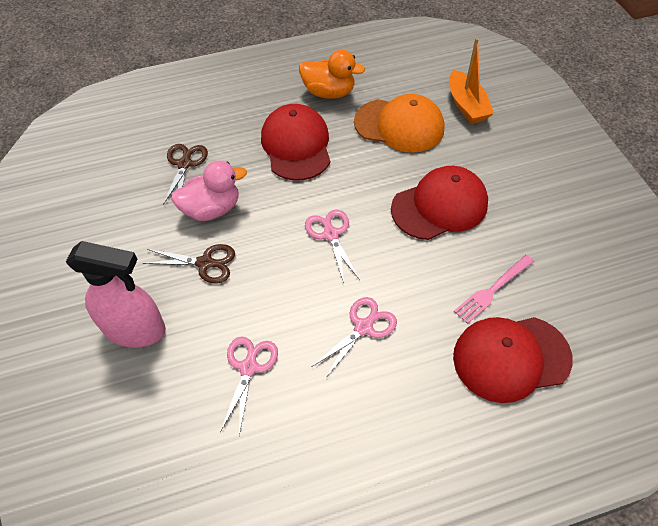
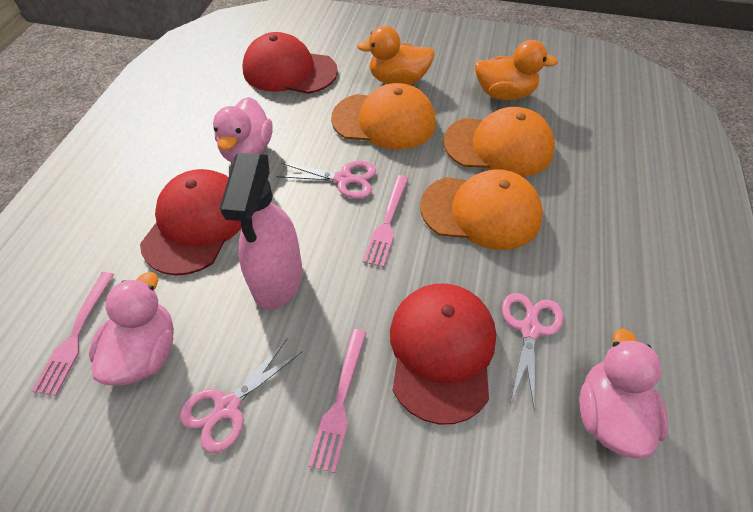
brown scissors: [143,244,235,284] [163,144,208,205] = 2 -> none = 0
orange boat: [450,38,494,124] = 1 -> none = 0
orange cap: [354,94,444,153] = 1 -> [331,83,436,150] [420,169,543,250] [443,107,555,177] = 3
orange duck: [299,50,365,99] = 1 -> [357,26,435,85] [475,40,558,100] = 2
pink duck: [171,161,247,221] = 1 -> [89,272,174,386] [213,97,273,162] [580,328,668,459] = 3
pink fork: [454,255,534,324] = 1 -> [32,272,114,396] [308,329,367,473] [363,175,408,267] = 3

